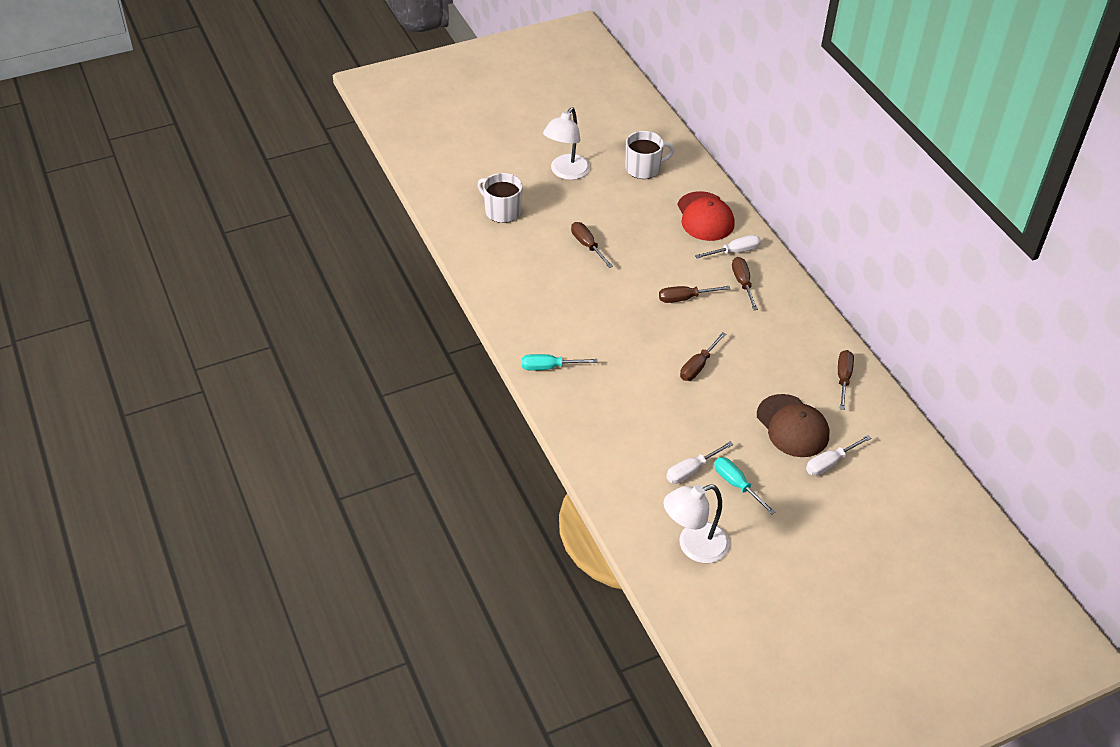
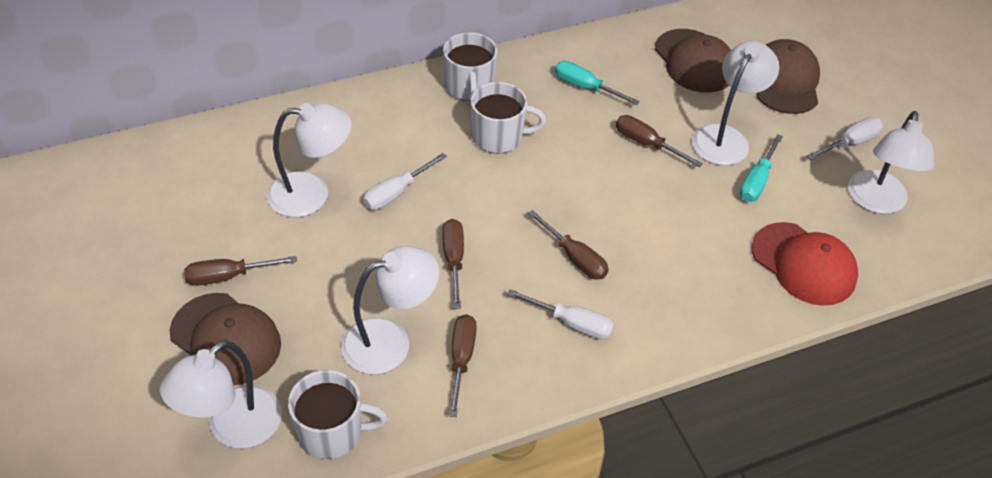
brown cap: [757,394,829,457] = 1 -> [170,293,281,386] [655,29,731,92] [757,39,820,114] = 3
white lamp: [543,107,590,180] [664,484,730,563] = 2 -> [160,340,282,449] [267,103,351,217] [341,246,439,374] [692,41,779,165] [848,111,934,214] = 5
white mug: [478,173,523,223] [626,131,675,179] = 2 -> [288,370,388,459] [443,32,497,103] [471,82,546,153] = 3

